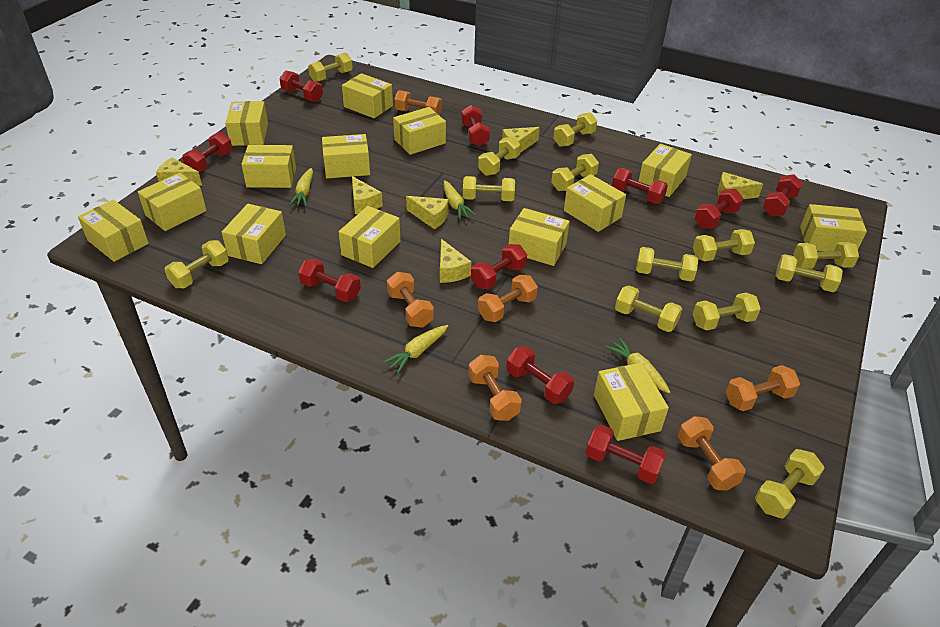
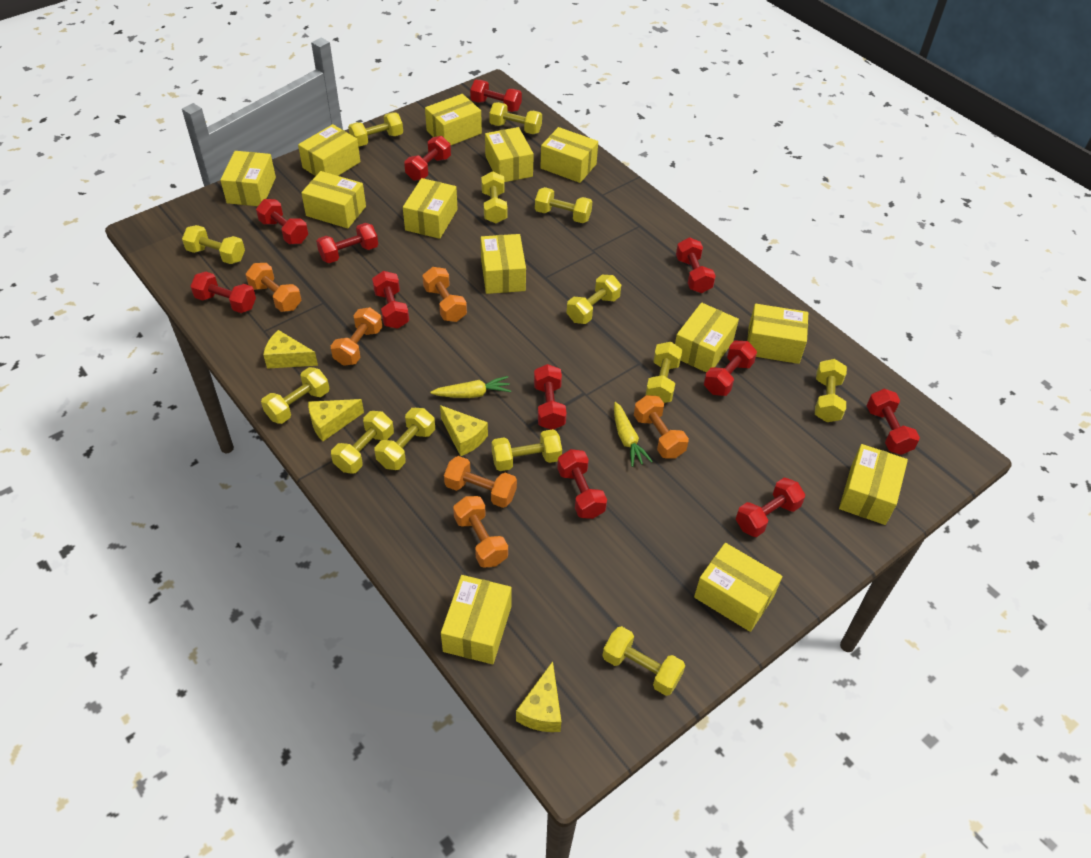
red dumbbell: [182,132,232,172] [279,70,323,102] [298,259,361,302] [461,105,490,146] [471,244,527,289] [506,346,574,404] [586,424,666,484] [612,168,668,204] [694,189,743,228] [763,174,803,216] = 10 -> [190,272,256,313] [256,199,308,244] [316,223,378,263] [372,271,409,329] [404,136,451,181] [470,80,522,112] [534,364,567,430] [557,449,607,519] [676,238,716,293] [704,341,757,396] [736,478,805,537] [867,389,920,455] = 12
yellow box: [78,200,149,262] [138,173,207,231] [222,204,286,264] [225,101,268,146] [241,145,296,188] [322,134,370,179] [339,206,401,268] [342,73,393,118] [393,107,446,155] [509,208,570,266] [564,174,626,232] [594,362,669,441] [638,144,692,197] [800,204,867,251] = 14 -> [220,151,276,206] [298,124,361,176] [301,171,366,229] [403,178,458,239] [425,94,482,145] [441,575,512,664] [481,234,526,294] [485,127,534,182] [540,127,598,183] [675,303,739,373] [694,543,782,632] [747,304,808,364] [839,444,908,525] = 13
yellow carrot: [289,168,313,206] [383,325,448,374] [444,180,476,219] [605,337,671,393] = 4 -> [430,376,511,398] [614,402,653,467] = 2
yellow cheese: [156,157,202,186] [352,176,383,214] [406,196,449,229] [440,239,471,283] [502,127,540,153] [717,172,763,199] = 6 -> [263,330,318,369] [308,399,364,441] [440,405,488,456] [516,661,562,732] = 4

